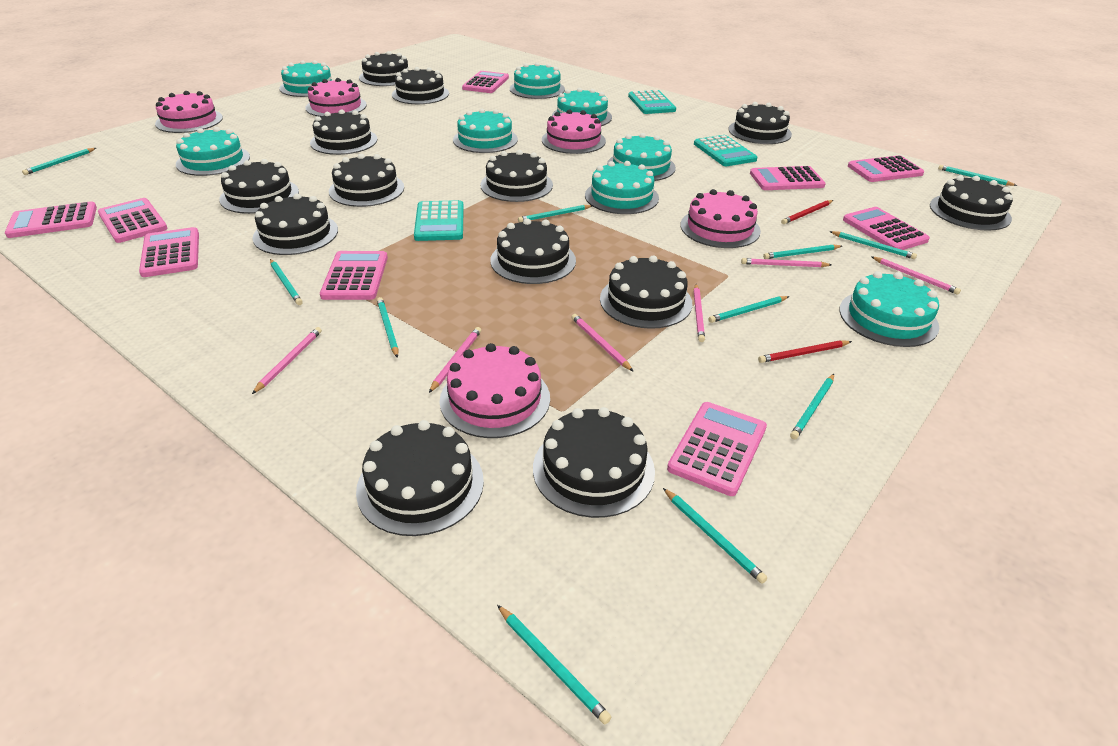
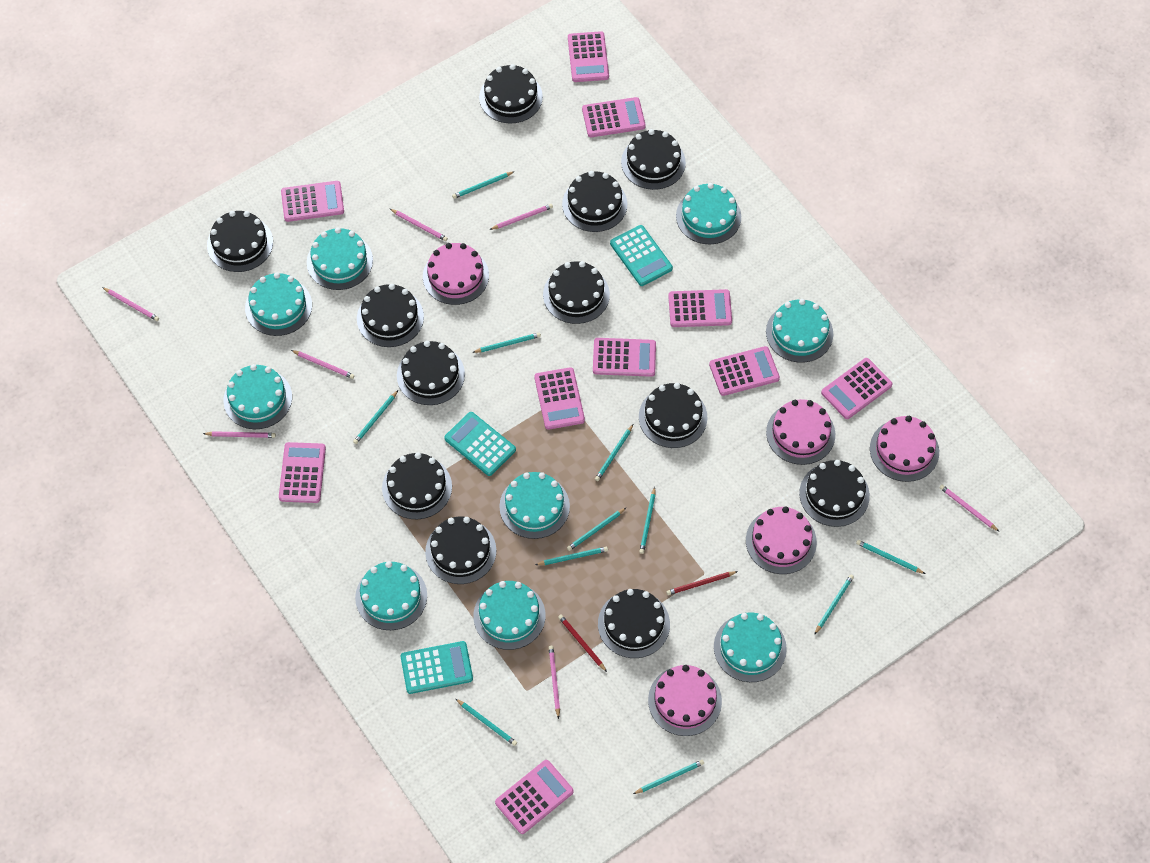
black cake: [219,159,299,214] [252,194,338,255] [310,109,377,155] [329,154,404,207] [356,420,484,536] [359,51,409,86] [392,67,449,104] [480,150,553,202] [490,218,576,284] [533,407,655,518] [600,256,693,329] [728,102,792,144] [930,175,1013,231] = 13 -> [207,211,273,272] [357,284,424,347] [382,453,452,519] [397,341,465,405] [425,516,496,584] [479,64,543,124] [543,261,610,324] [562,171,627,232] [598,589,670,658] [621,129,686,190] [639,383,708,448] [799,460,870,527] = 12
pink calculator: [5,201,97,238] [98,198,168,243] [139,227,199,277] [320,251,388,300] [462,71,509,93] [667,402,767,496] [750,166,826,190] [843,207,930,250] [848,155,924,182] = 9 -> [279,442,326,503] [281,181,344,222] [495,760,574,834] [534,367,585,430] [568,31,609,82] [582,97,646,137] [593,338,656,377] [668,289,732,327] [709,346,780,396] [821,358,892,419] = 10
pink pencil: [252,327,322,394] [429,327,481,393] [572,314,634,372] [694,284,705,342] [741,258,831,267] [871,256,961,295] = 6 -> [102,287,159,321] [203,431,276,438] [291,350,355,379] [390,209,448,241] [489,204,553,230] [548,646,560,719] [939,485,999,531] = 7
turquoise cake: [176,127,250,176] [279,60,334,97] [453,109,518,153] [510,62,565,99] [552,88,612,126] [585,161,659,214] [607,133,676,181] [839,271,939,347] = 8 -> [224,364,292,429] [245,273,312,336] [307,228,373,290] [355,561,427,630] [473,581,545,650] [499,472,570,539] [676,183,741,244] [714,613,787,682] [766,299,833,363] = 9

